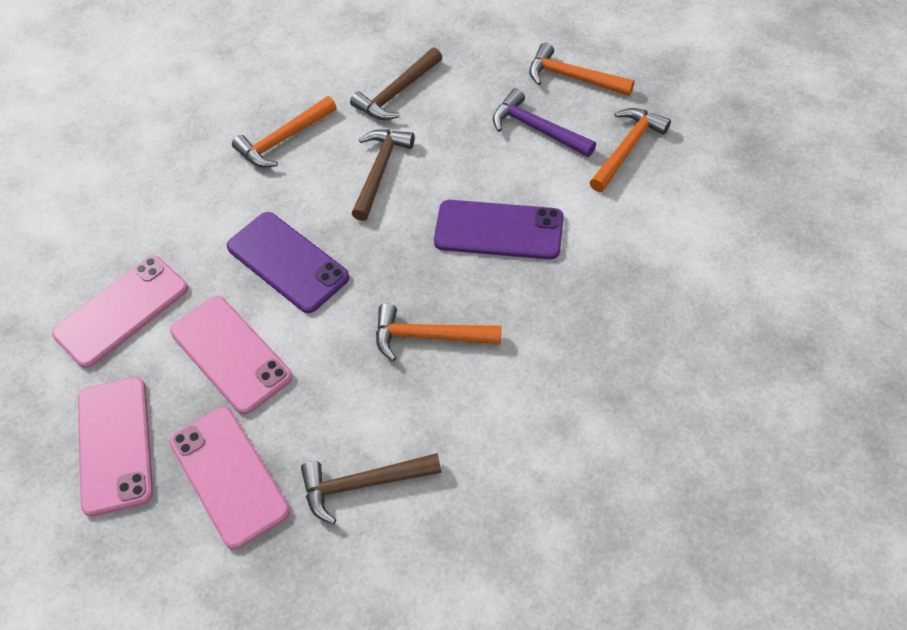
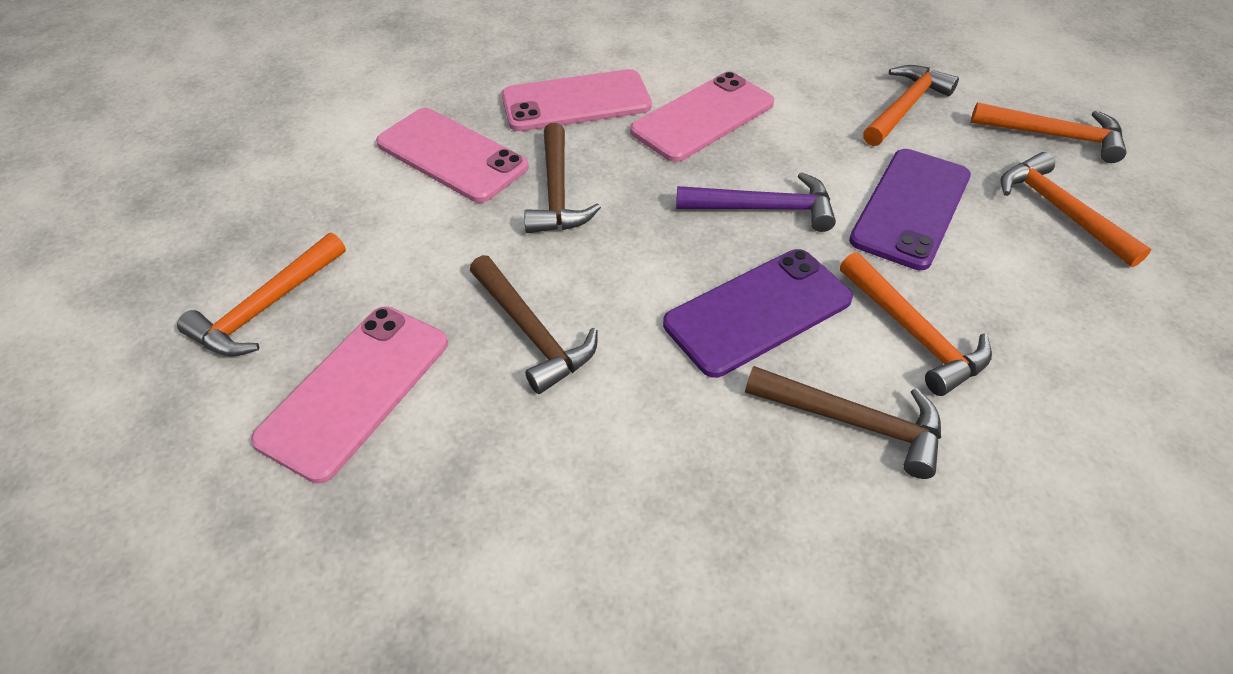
orange hammer: [232,96,337,168] [376,303,501,361] [529,42,634,96] [589,108,671,192] = 4 -> [177,233,346,357] [840,252,992,396] [863,65,959,146] [971,102,1127,163] [1000,152,1152,267] = 5

